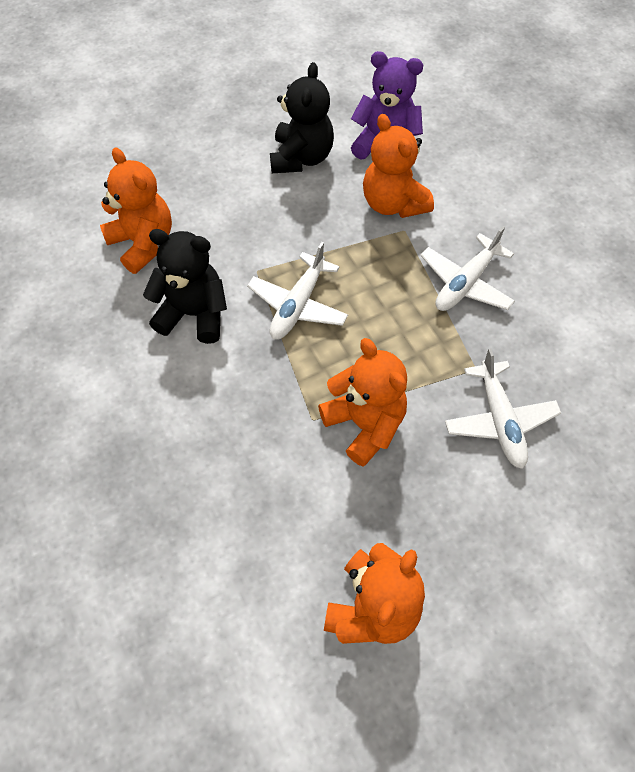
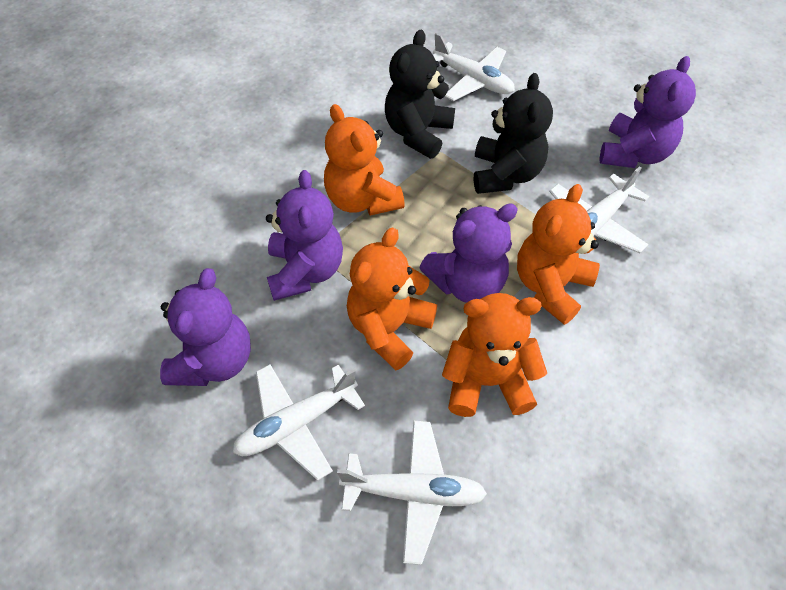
purple teddy bear: [351,51,423,160] = 1 -> [160,268,251,386] [266,170,343,301] [419,203,518,303] [600,56,696,168] = 4
white plane: [247,242,348,340] [420,226,515,311] [445,348,561,469] = 3 -> [232,364,365,481] [337,421,487,565] [433,33,515,101] [549,166,649,253] = 4

